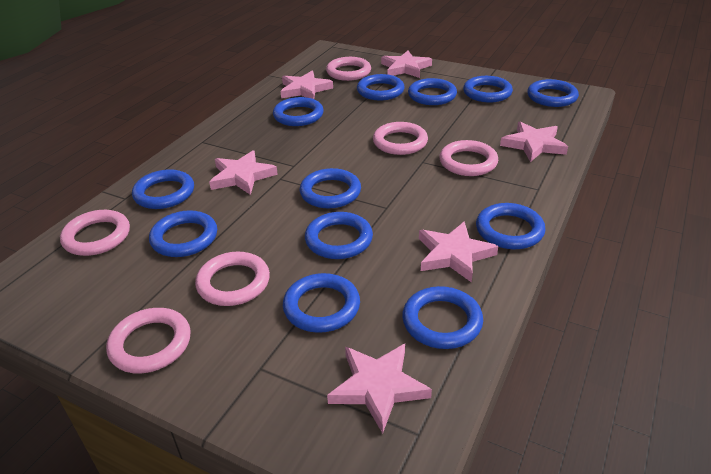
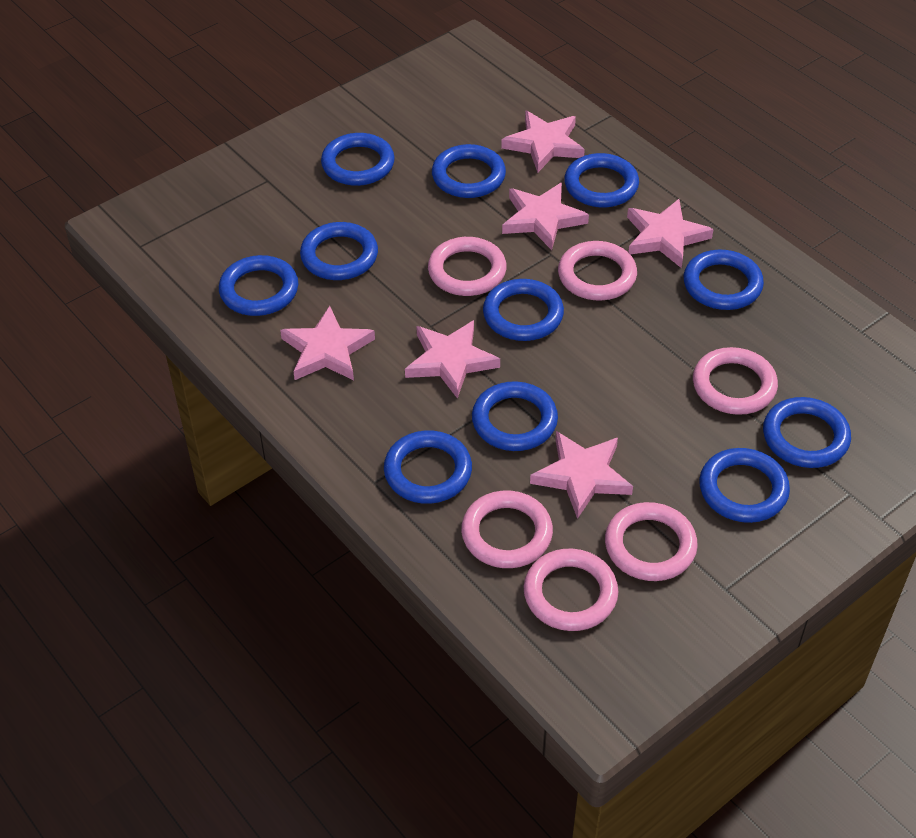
blue ring: [132,169,194,209] [149,210,217,257] [273,97,324,126] [283,273,360,333] [300,168,361,208] [305,212,373,259] [357,74,405,100] [402,286,483,349] [408,78,457,105] [463,76,513,103] [476,203,546,249] [527,79,579,107] = 12 -> [219,255,298,316] [300,222,378,280] [321,133,395,186] [384,430,472,504] [432,144,506,198] [472,381,558,451] [483,279,564,341] [564,153,639,207] [683,250,764,310] [699,448,790,523] [763,397,851,468] = 11

